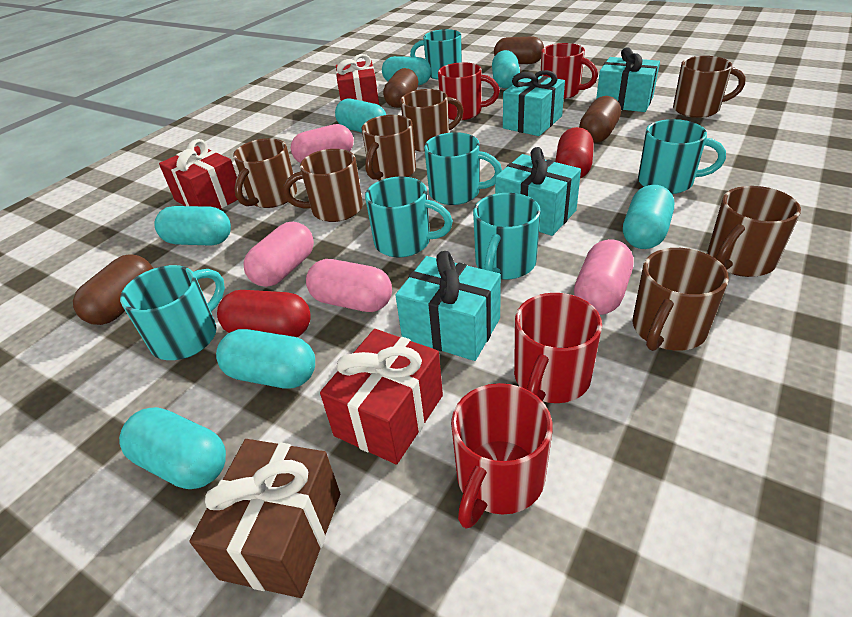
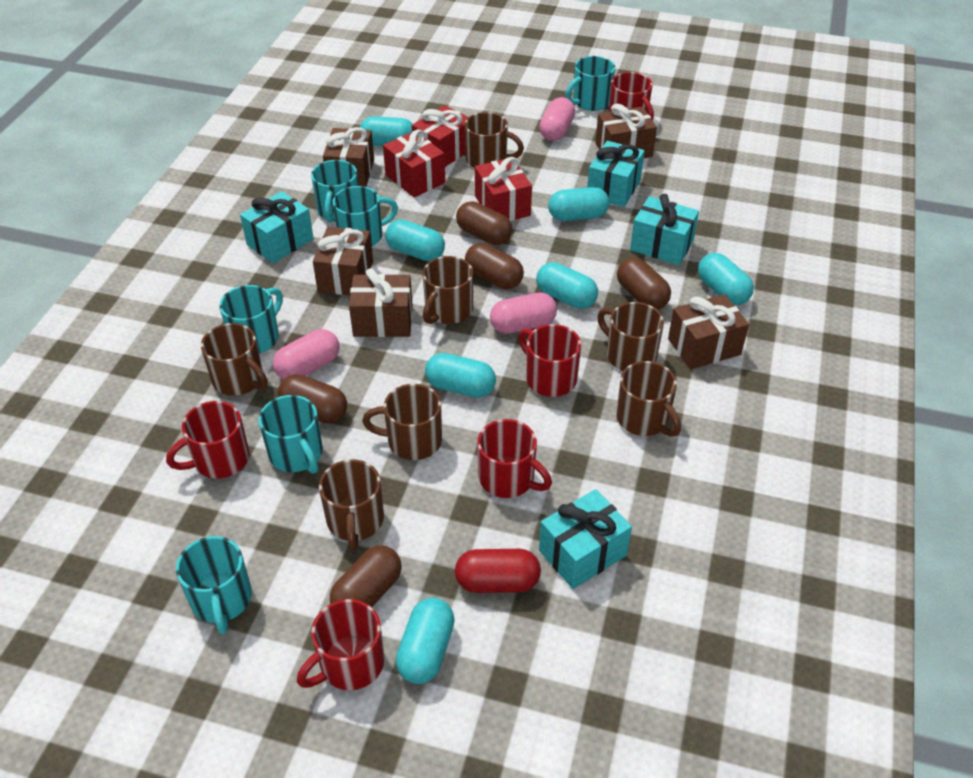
brown capsule: [73,254,153,325] [383,68,418,108] [494,36,544,64] [579,96,621,143] = 4 -> [278,374,347,423] [330,545,402,607] [456,201,512,245] [465,243,524,289] [617,257,671,309] = 5
brown gift: [189,439,340,598] = 1 -> [313,227,373,295] [323,127,374,187] [349,268,413,337] [595,103,657,158] [668,294,749,370] = 5
pink capsule: [243,222,314,287] [291,124,354,163] [306,259,392,312] [574,239,633,315] = 4 -> [273,329,340,379] [490,293,557,334] [539,97,575,141] = 3
red capsule: [217,290,311,337] [555,127,594,178] = 2 -> [455,549,541,593] = 1
red mug: [438,62,500,120] [451,383,553,528] [514,293,602,403] [541,43,598,99] = 4 -> [166,401,249,478] [297,599,385,690] [477,419,552,498] [518,324,581,397] [609,72,654,121] = 5

